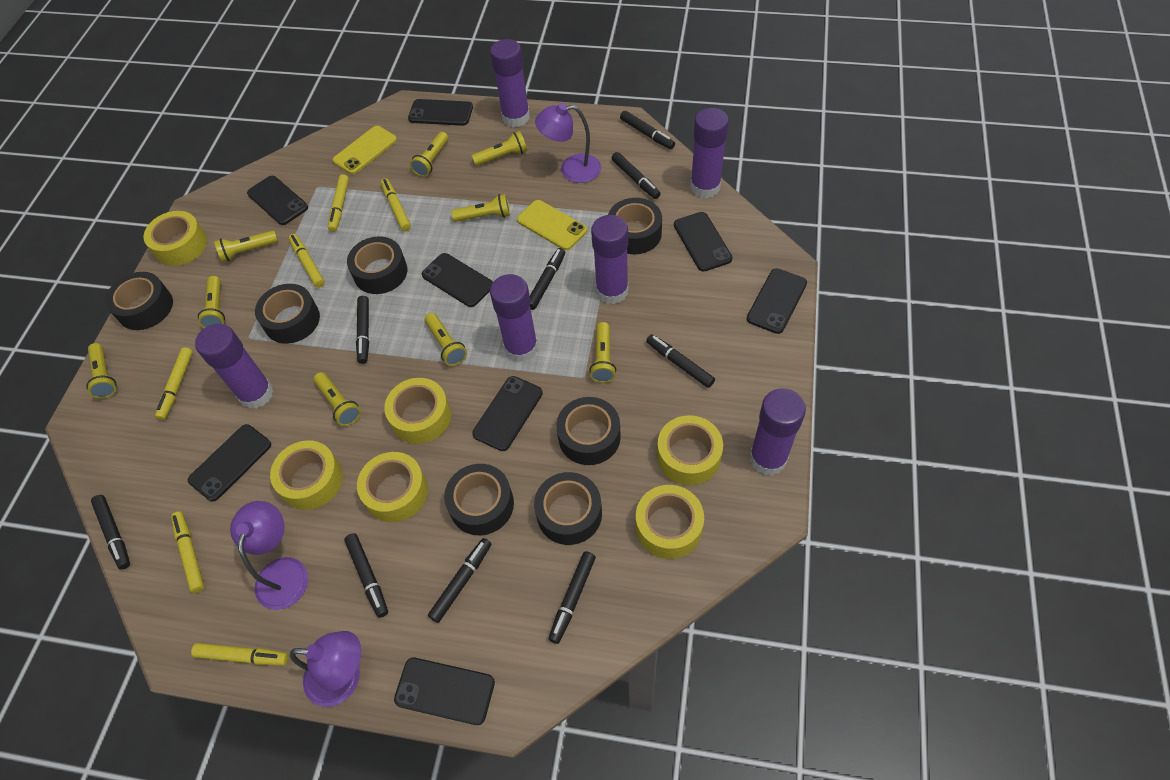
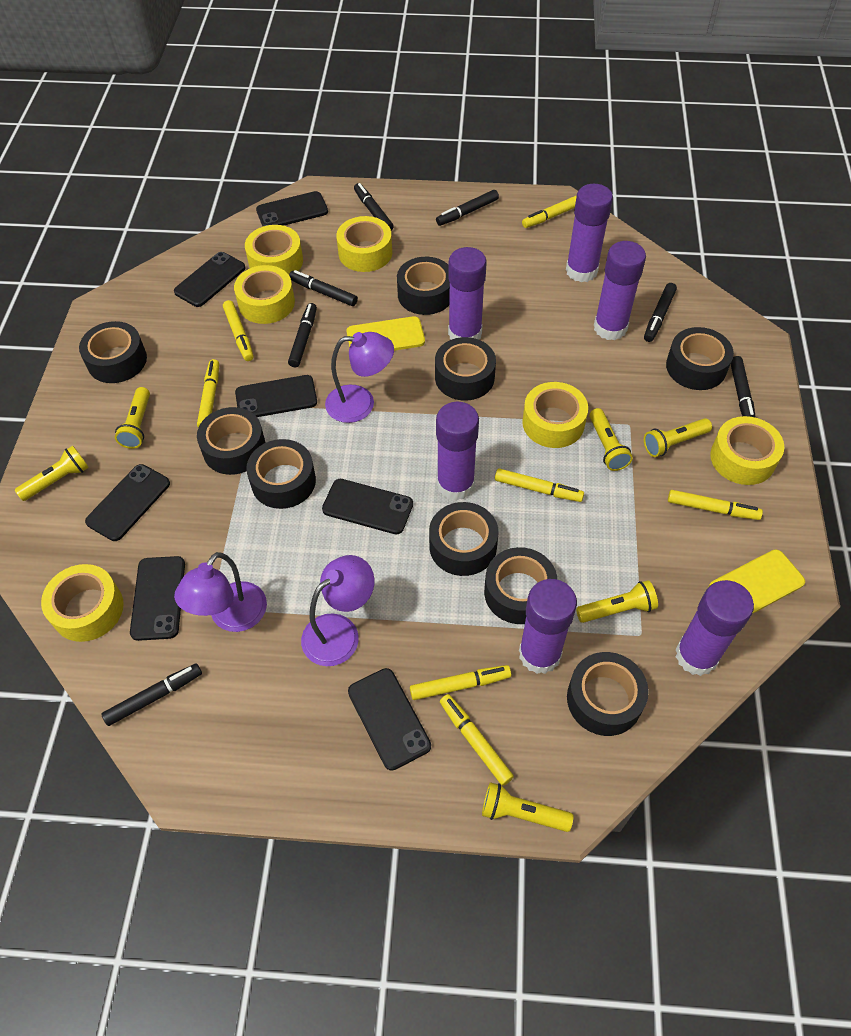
black marker: [91,495,130,570] [344,533,388,618] [356,296,369,364] [428,538,491,623] [530,248,565,310] [548,551,596,644] [612,152,660,199] [620,111,675,149] [646,334,715,388] = 9 -> [101,663,202,726] [288,303,317,367] [289,270,358,306] [354,183,394,231] [436,190,499,226] [644,283,677,342] [731,356,756,418] = 7
black phone: [188,424,271,501] [247,176,308,225] [394,657,495,725] [408,99,473,126] [422,253,493,307] [472,376,543,451] [674,212,732,272] [747,268,807,334] = 8 -> [85,464,170,541] [130,556,185,641] [174,252,246,307] [235,375,317,417] [256,191,328,226] [322,479,413,534] [348,668,431,771] = 7
black tape: [105,272,173,330] [255,284,320,344] [347,236,407,294] [444,464,514,535] [534,472,602,545] [556,397,621,465] [608,198,662,254] = 7 -> [79,321,147,383] [197,407,265,475] [246,439,316,509] [397,257,450,315] [429,502,499,576] [435,337,496,400] [484,547,557,624] [567,652,649,736] [666,327,734,390] = 9
yellow flashlight: [86,343,117,399] [198,276,225,328] [214,230,278,262] [313,372,361,426] [410,132,448,177] [424,313,467,366] [451,194,510,222] [472,131,527,166] [589,322,616,383] = 9 -> [15,446,89,501] [115,387,150,449] [482,782,573,832] [576,580,658,623] [589,408,633,471] [644,418,712,457] = 6
yellow marker: [155,347,193,420] [171,511,204,593] [191,643,289,665] [289,234,325,288] [328,174,349,232] [381,178,411,231] = 6 -> [197,359,219,428] [223,300,254,361] [410,665,511,700] [440,694,514,786] [495,468,584,502] [522,195,577,228] [668,490,763,520] = 7

